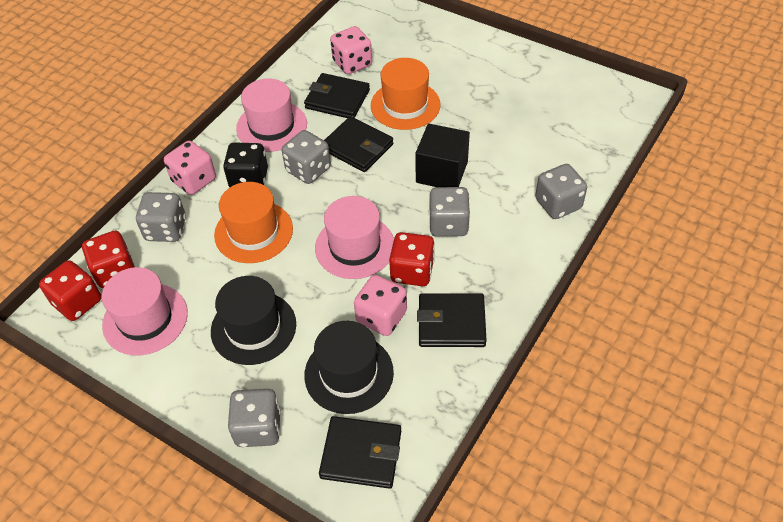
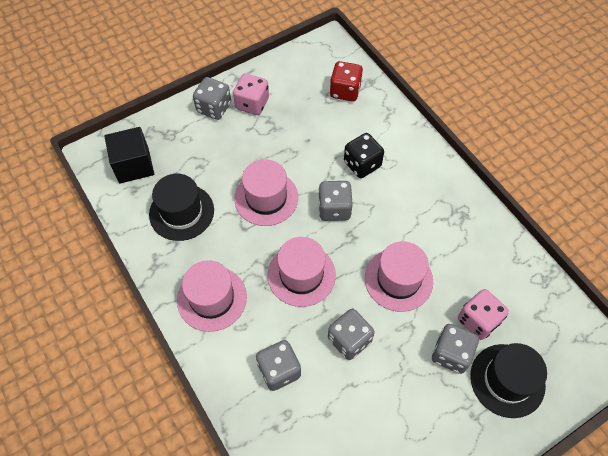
black wallet: [304,73,370,118] [319,416,401,489] [324,116,393,172] [417,293,487,347] = 4 -> none = 0
orange hat: [214,182,293,263] [371,58,441,130] = 2 -> none = 0
pink dice: [164,141,216,195] [330,26,372,74] [354,275,407,336] = 3 -> [233,73,269,115] [458,289,509,340] = 2
pink hat: [102,267,188,355] [236,78,307,152] [315,196,394,279] = 3 -> [177,260,247,332] [234,159,298,226] [267,237,336,307] [365,241,433,312] = 4
red dice: [39,260,102,321] [82,231,135,288] [389,232,435,286] = 3 -> [330,61,363,101] = 1

